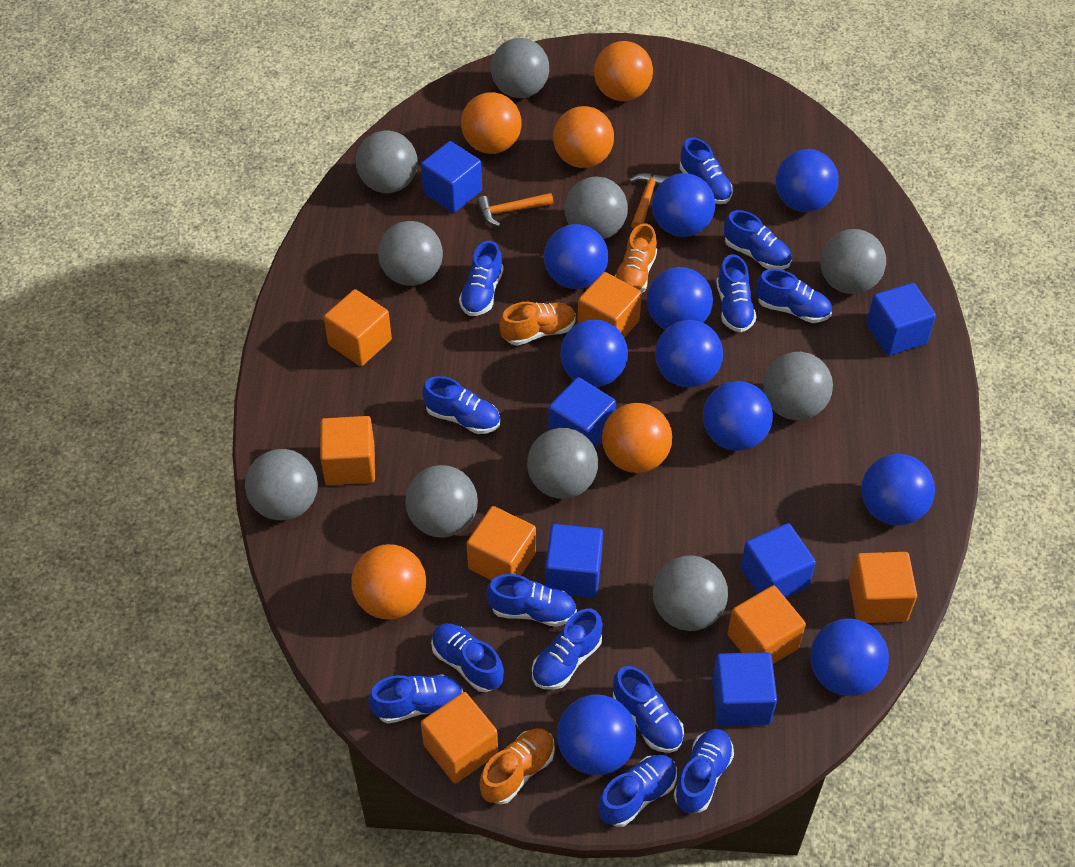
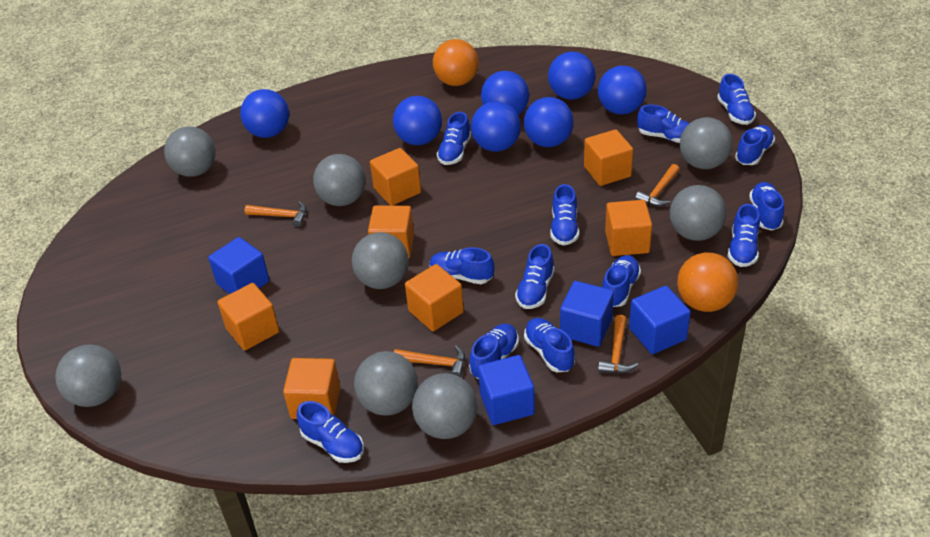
blue ball: [544,224,608,289] [557,694,636,775] [560,319,628,387] [647,267,713,330] [652,173,715,237] [655,320,723,388] [703,381,773,451] [776,149,839,212] [810,619,889,696] [861,454,935,526] = 10 -> [240,89,289,138] [393,96,442,145] [471,101,521,152] [481,71,529,115] [524,97,574,147] [548,52,596,100] [598,66,647,114] = 7
blue cube: [421,141,482,213] [545,524,603,598] [548,377,616,448] [712,652,777,726] [741,523,816,598] [866,283,936,356] = 6 -> [208,237,269,294] [478,355,535,425] [560,281,614,347] [629,286,691,354] = 4
grey ball: [245,449,318,520] [356,130,418,193] [378,221,443,286] [405,465,478,538] [491,38,549,98] [527,428,598,499] [565,176,628,239] [653,555,728,631] [763,352,833,420] [820,229,886,294] = 10 -> [55,344,121,407] [164,127,216,177] [313,154,366,206] [352,232,409,289] [354,351,418,415] [412,373,478,439] [670,185,726,241] [680,117,733,169] = 8
orange ball: [351,544,426,620] [461,92,522,154] [553,106,614,168] [594,41,653,101] [602,403,672,473] = 5 -> [433,39,479,86] [677,253,738,312] = 2
orange hammer: [477,193,553,226] [629,173,669,229] = 2 -> [244,201,307,227] [394,345,465,377] [598,315,638,374] [635,164,680,206] = 4
orange shoe: [479,729,555,804] [499,302,576,346] [615,223,657,293] = 3 -> none = 0

